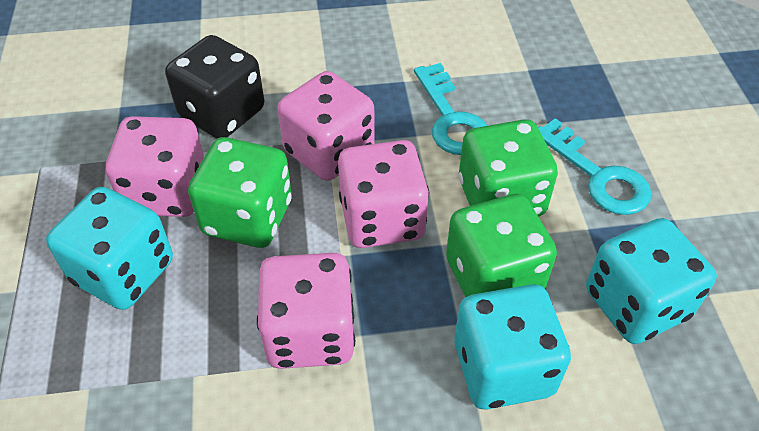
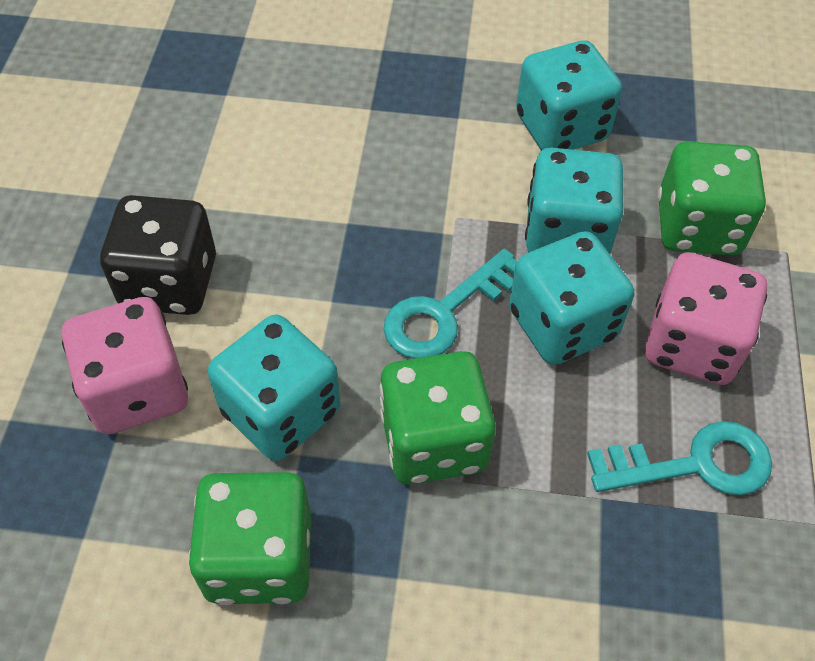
pink dice: [106,116,204,217] [257,253,355,369] [277,71,375,181] [338,140,429,248] = 4 -> [62,297,188,434] [645,252,767,385] = 2
turquoise dice: [46,187,173,310] [454,284,571,410] [586,218,717,344] = 3 -> [208,314,340,461] [509,231,634,365] [516,40,622,151] [525,148,623,254] = 4

